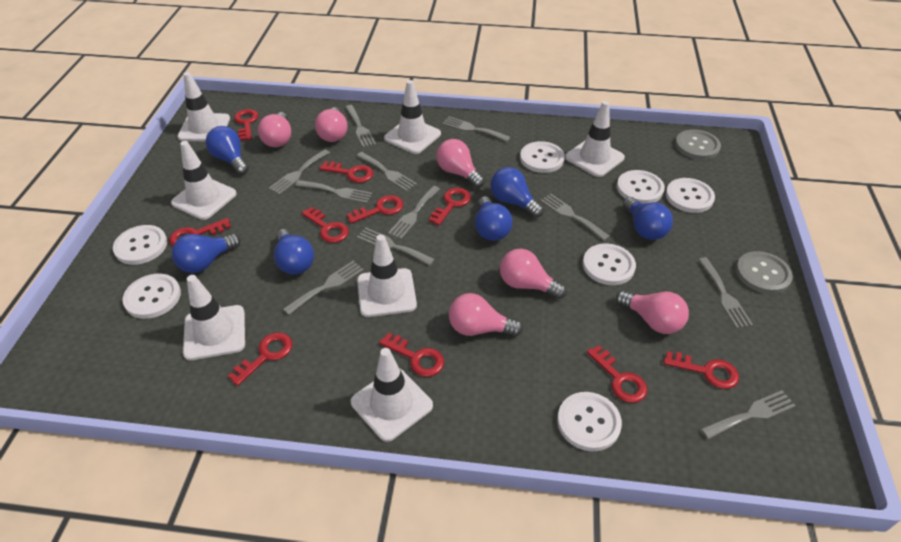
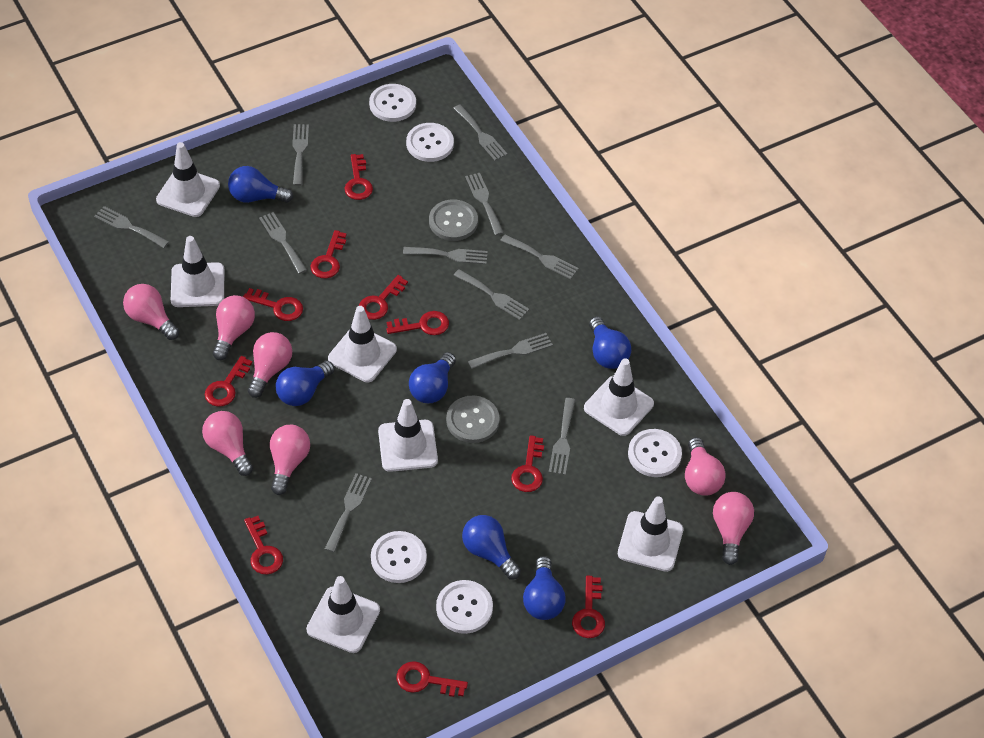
pink light bulb: [258,112,291,147] [315,107,348,142] [436,139,485,188] [449,293,523,336] [500,249,567,299] [616,290,689,334] = 6 -> [123,284,179,340] [202,411,253,476] [213,295,255,360] [248,332,292,398] [270,425,310,495] [685,437,726,496] [713,492,754,565] = 7
white button: [113,225,167,265] [122,274,181,319] [520,141,565,173] [557,392,622,451] [583,243,636,285] [617,170,665,204] [666,178,715,213] = 7 -> [369,84,416,122] [371,531,427,583] [406,123,454,162] [436,580,493,634] [628,429,682,477] = 5

